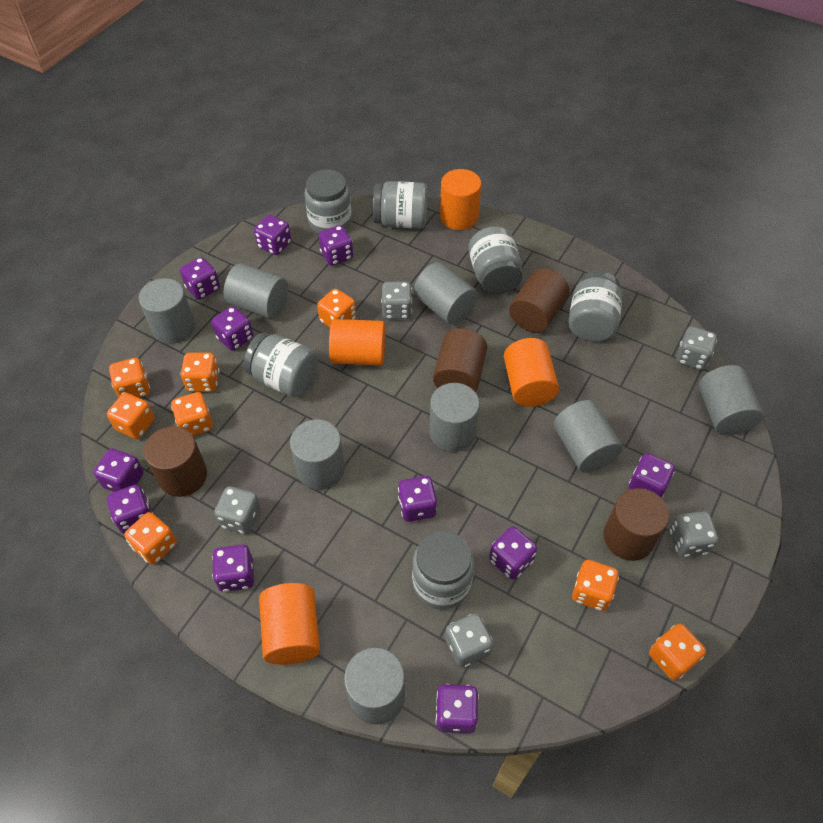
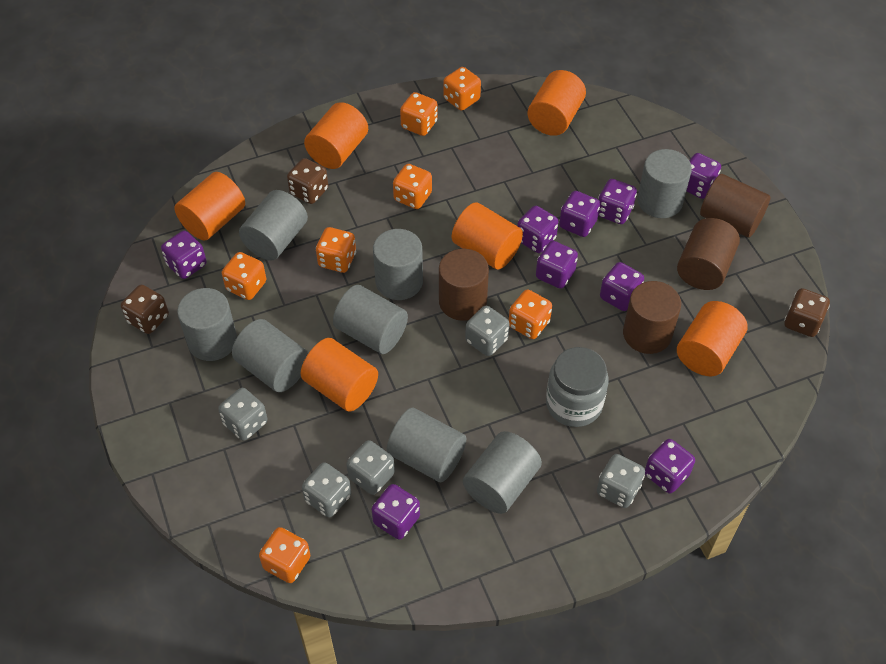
brown dice: none = 0 -> [121,285,169,334] [287,158,328,204] [784,288,830,337] = 3
grey jar: [243,332,318,397] [305,170,352,234] [373,181,427,228] [412,531,474,610] [468,226,522,295] [568,271,622,342] = 6 -> [546,347,609,427] = 1
orange cylinder: [259,583,320,665] [329,319,385,366] [440,169,481,230] [504,338,559,407] = 4 -> [174,172,245,240] [301,338,378,411] [304,102,368,169] [452,202,523,270] [527,70,586,136] [677,301,748,376] = 6
orange dice: [107,393,155,439] [109,358,150,398] [124,512,177,565] [171,392,213,436] [180,353,220,392] [317,289,356,327] [572,560,619,611] [649,624,706,680] = 8 -> [222,252,266,300] [259,527,310,583] [316,227,356,273] [393,164,432,209] [400,92,437,136] [443,67,481,110] [509,289,552,339] = 7
purple dice: [94,448,144,492] [107,485,153,534] [180,257,220,300] [212,306,253,351] [212,545,254,592] [254,215,291,255] [318,225,353,266] [398,476,437,522] [435,684,479,734] [489,526,537,580] [629,453,675,498] = 11 -> [161,231,207,279] [372,484,420,540] [517,206,558,253] [536,241,578,289] [559,191,600,237] [598,179,637,224] [600,262,644,311] [645,439,695,493] [686,153,721,199] = 9

